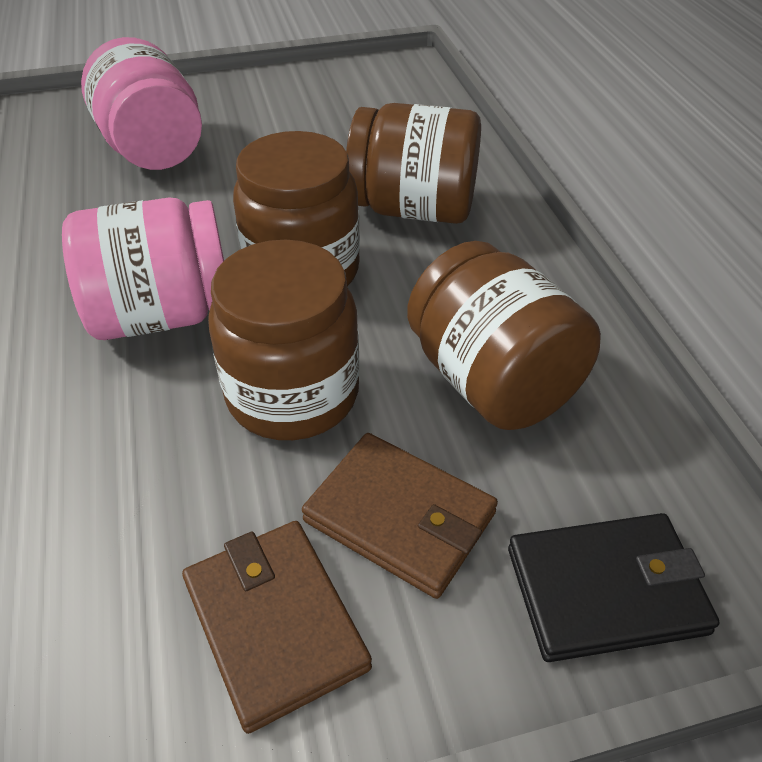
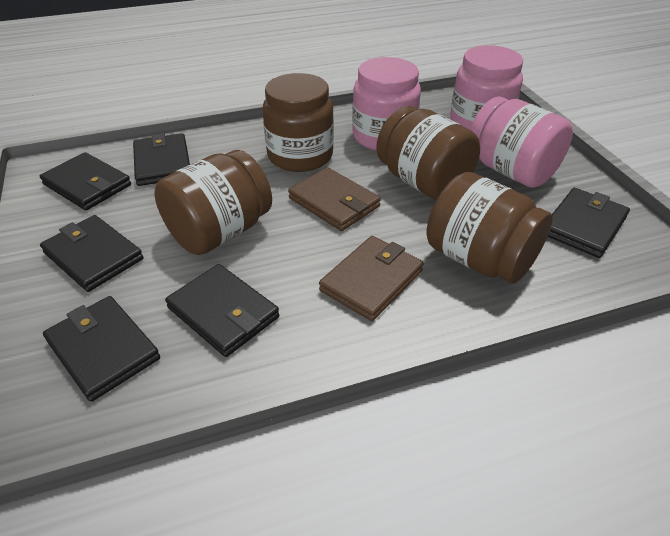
black wallet: [508,513,720,662] = 1 -> [40,152,131,210] [40,215,143,292] [43,296,160,402] [133,133,190,186] [165,264,279,357] [548,188,630,258] = 6
pink jar: [62,198,224,340] [81,37,202,170] = 2 -> [352,57,421,151] [450,45,523,130] [470,96,573,188] = 3

